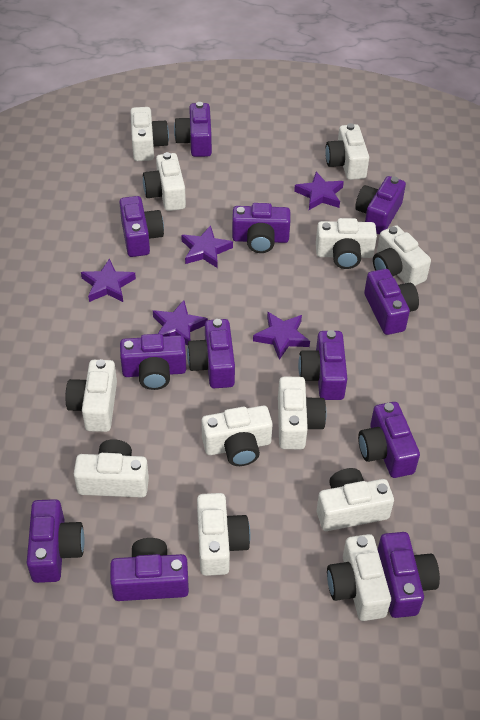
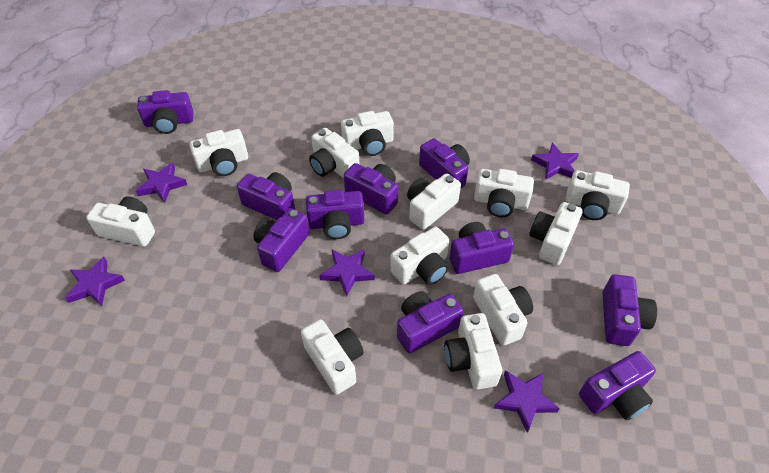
purple camera: [27,499,85,583] [110,538,189,601] [119,196,164,257] [120,334,186,390] [174,102,212,157] [187,319,235,388] [232,203,290,253] [298,330,347,400] [355,176,406,235] [358,402,420,478] [364,269,419,335] [378,532,440,618] = 12 -> [137,90,193,134] [237,172,295,220] [253,208,310,272] [306,190,364,239] [344,163,398,215] [397,291,463,354] [419,138,470,189] [449,222,514,274] [579,351,656,420] [602,274,657,346] = 10

